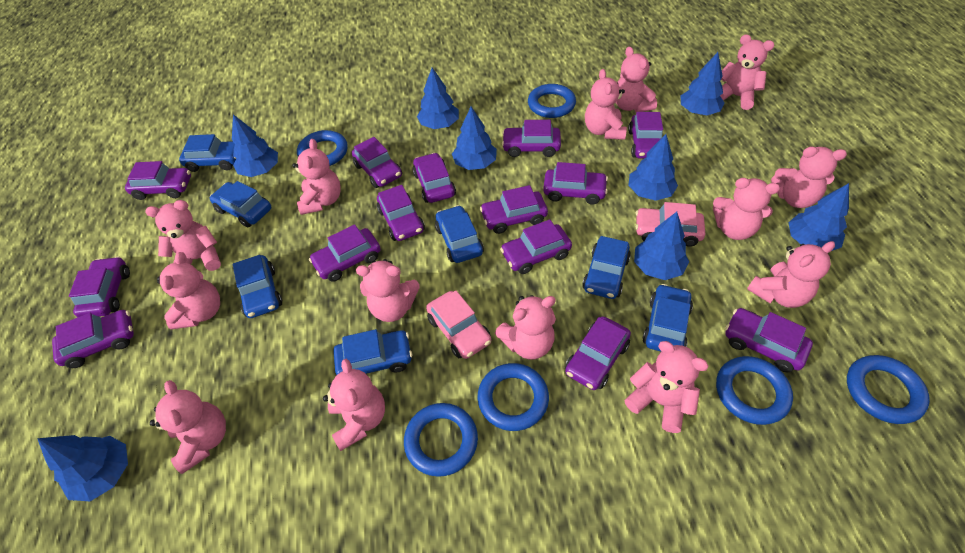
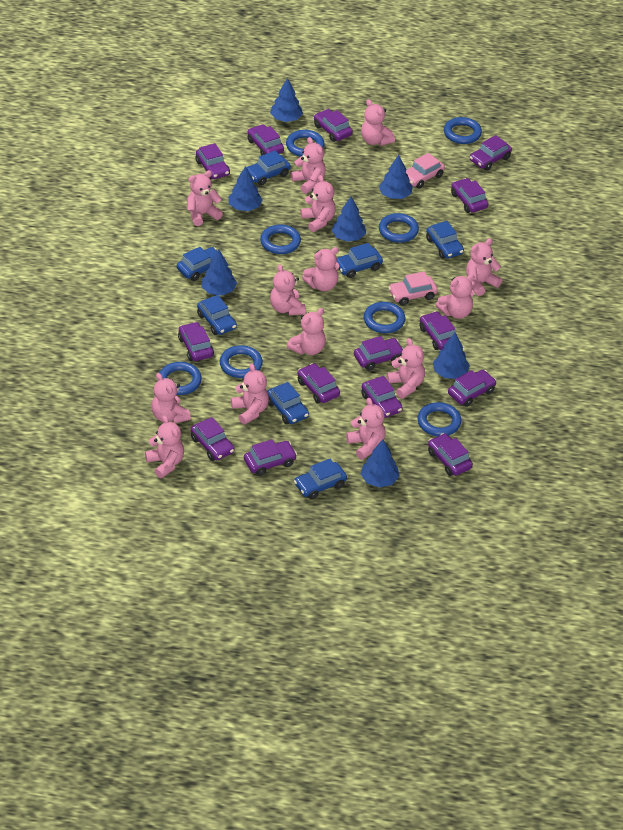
blue ring: [297,130,348,166] [404,403,478,477] [478,363,549,431] [528,84,576,118] [716,356,793,425] [847,355,930,424] = 6 -> [160,362,202,395] [220,345,263,378] [260,224,301,254] [286,130,325,157] [364,302,405,333] [379,213,419,243] [417,402,461,436] [444,117,482,144] = 8
blue tree: [37,435,128,501] [232,114,278,177] [417,68,459,129] [452,106,497,170] [628,134,678,201] [634,212,689,280] [680,52,725,115] [788,183,849,251] = 8 -> [202,250,237,296] [228,166,263,211] [270,78,303,122] [332,197,366,242] [361,439,400,488] [379,155,413,199] [433,333,470,379] = 7

